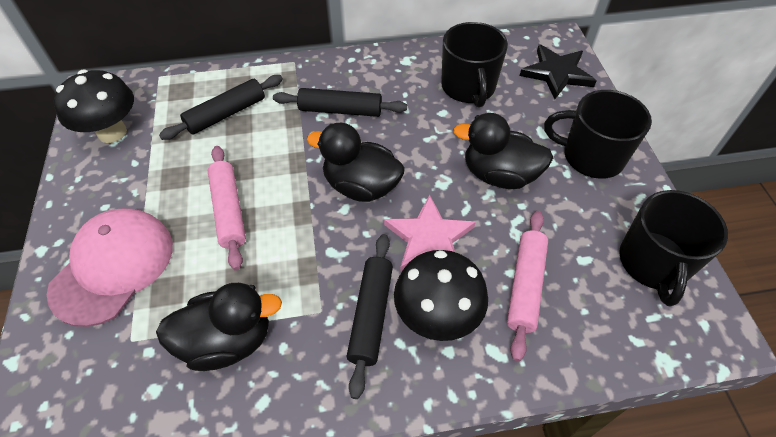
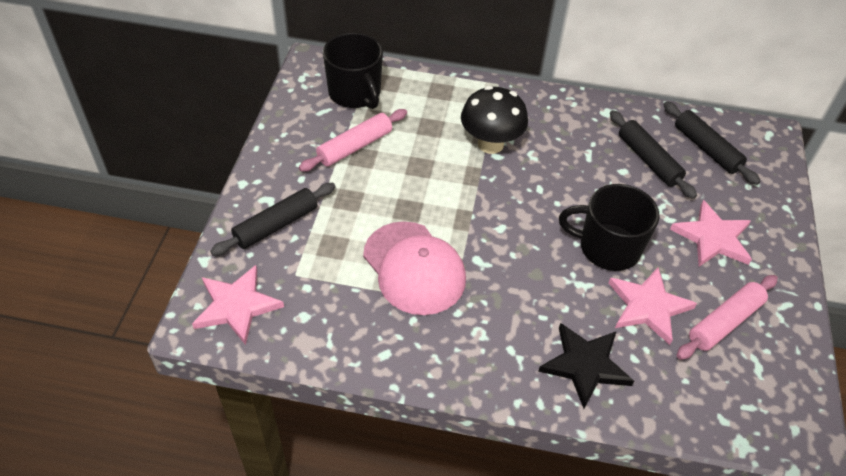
black duck: [156,283,282,371] [307,123,405,202] [453,113,553,189] = 3 -> none = 0
black mug: [441,22,508,108] [544,90,652,179] [619,190,728,307] = 3 -> [323,33,383,109] [559,184,660,271] = 2
black mushroom: [54,70,134,143] [394,250,488,341] = 2 -> [461,86,528,154] = 1
pink star: [384,194,476,272] = 1 -> [192,265,284,345] [608,267,697,345] [670,200,752,266] = 3

